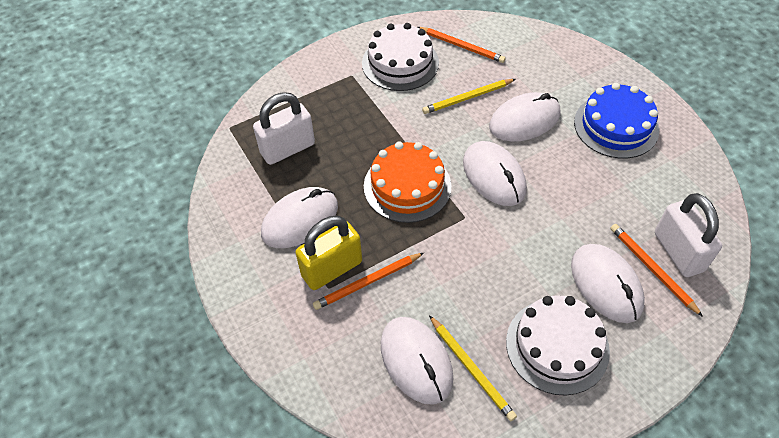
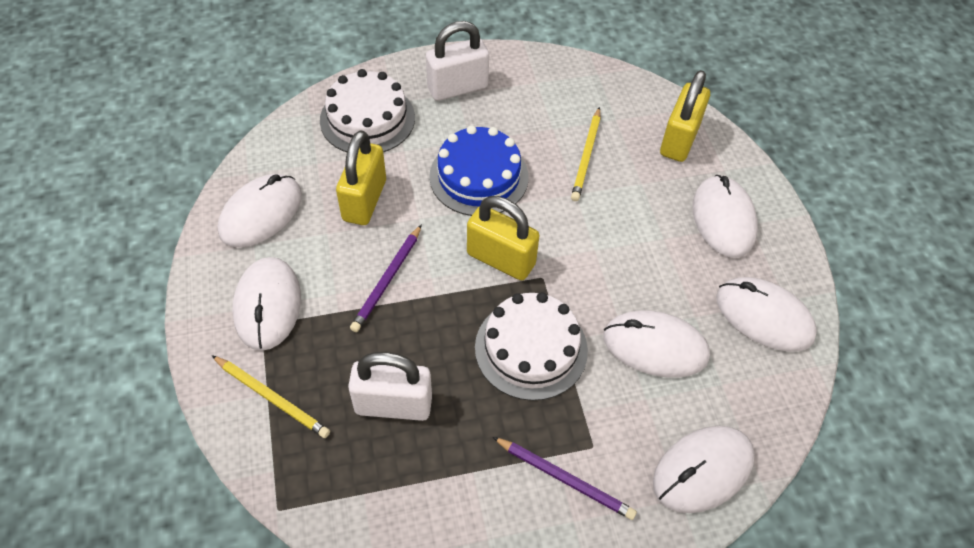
orange cake: [364,142,452,223] = 1 -> none = 0
orange pencil: [313,253,424,310] [417,27,506,63] [610,224,703,317] = 3 -> none = 0
purple pencil: none = 0 -> [350,224,422,332] [493,437,637,520] = 2
white mouse: [261,187,338,248] [381,317,453,405] [463,141,527,206] [489,92,561,142] [571,244,645,323] = 5 -> [218,174,302,247] [232,257,301,351] [603,310,710,378] [653,426,755,513] [693,175,758,258] [716,277,817,352] = 6
yellow padlock: [295,216,362,290] = 1 -> [336,130,386,225] [467,196,540,280] [660,70,710,162] = 3

